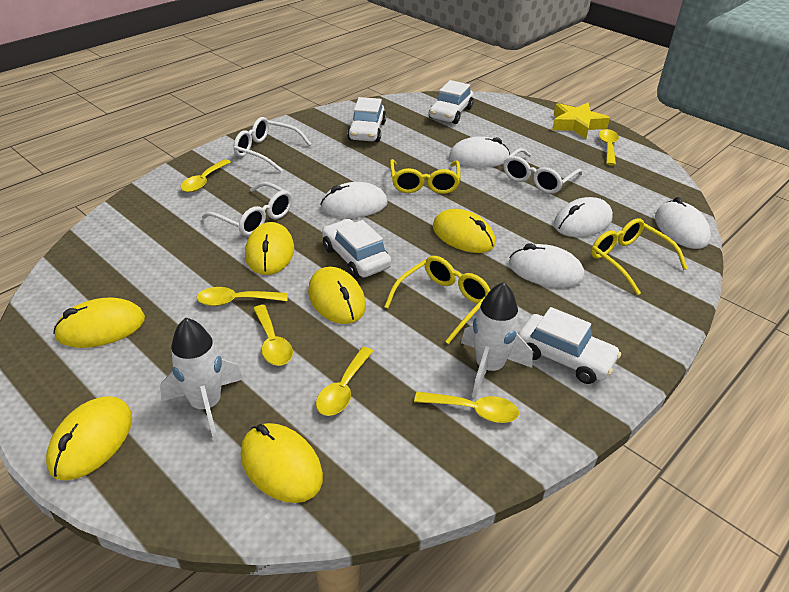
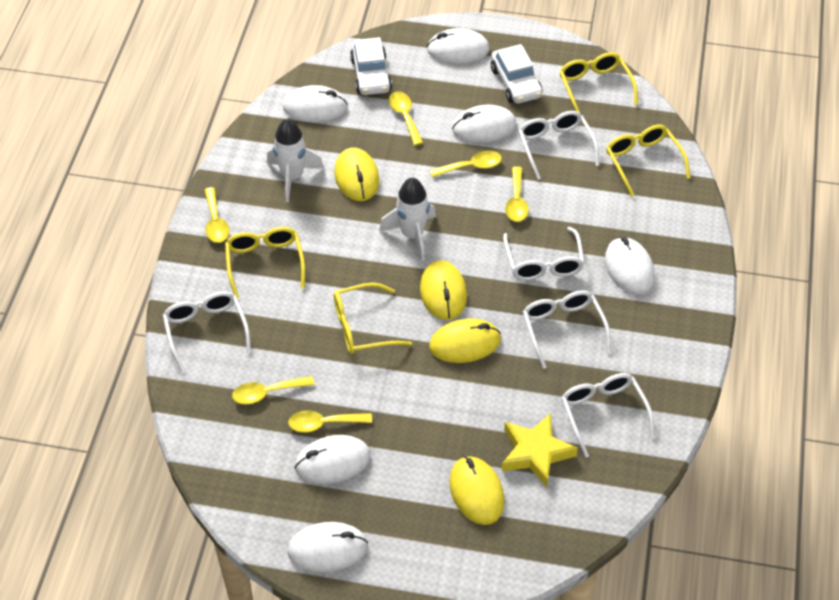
white car: [322,219,391,279] [347,97,386,142] [429,80,474,124] [518,307,621,384] = 4 -> [350,37,392,95] [491,44,542,104] = 2
white glasses: [202,182,292,236] [233,117,311,172] [503,148,582,194] = 3 -> [163,291,251,372] [503,227,585,280] [518,111,599,180] [523,290,611,369] [561,373,655,458] = 5
white mouse: [320,182,388,218] [449,136,510,168] [509,243,584,288] [554,197,613,237] [655,197,711,249] = 5 -> [283,85,348,122] [287,522,368,572] [294,435,371,484] [427,28,490,64] [452,104,516,143] [605,237,655,295] = 6
yellow glasses: [384,256,490,344] [390,159,461,194] [591,218,688,295] = 3 -> [225,227,305,298] [334,282,412,354] [559,52,638,114] [606,125,690,197] = 4
yellow mouse: [46,396,132,481] [53,297,145,348] [241,423,323,503] [245,222,294,275] [308,267,366,324] [433,209,496,253] = 6 -> [334,147,379,201] [420,260,467,320] [429,318,501,363] [449,456,505,525] = 4

